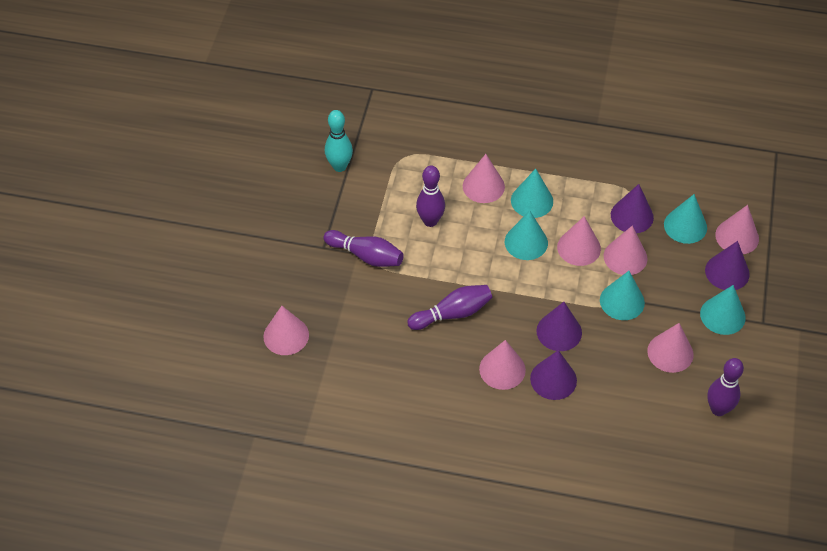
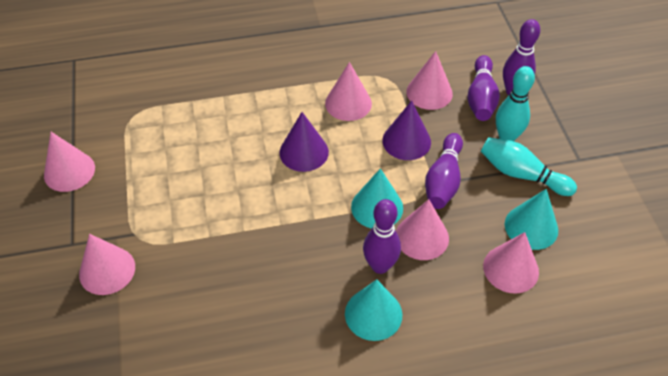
pink cone: [263,306,309,355] [463,154,505,203] [479,340,526,390] [557,216,601,266] [604,226,647,275] [647,323,694,373] [715,205,759,254] = 7 -> [44,132,95,192] [79,234,135,295] [325,62,372,121] [396,199,449,260] [406,51,453,110] [483,232,539,294] = 6
purple cone: [530,350,577,400] [536,302,582,351] [611,184,654,233] [705,241,750,290] = 4 -> [279,112,329,172] [382,101,431,160] = 2
turquoise bowling pin: [325,110,353,172] = 1 -> [481,137,577,196] [496,66,535,141] = 2
turquoise cone: [505,211,548,260] [511,168,553,218] [600,271,645,320] [664,194,707,244] [700,285,746,335] = 5 -> [345,279,402,341] [351,168,403,229] [505,189,558,250] = 3

